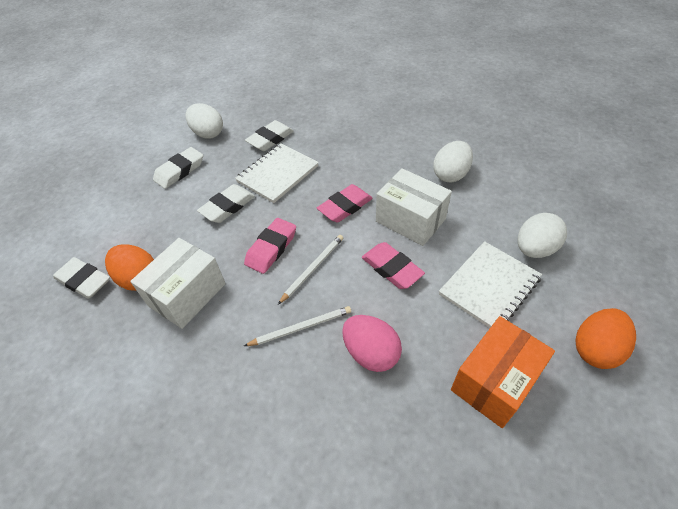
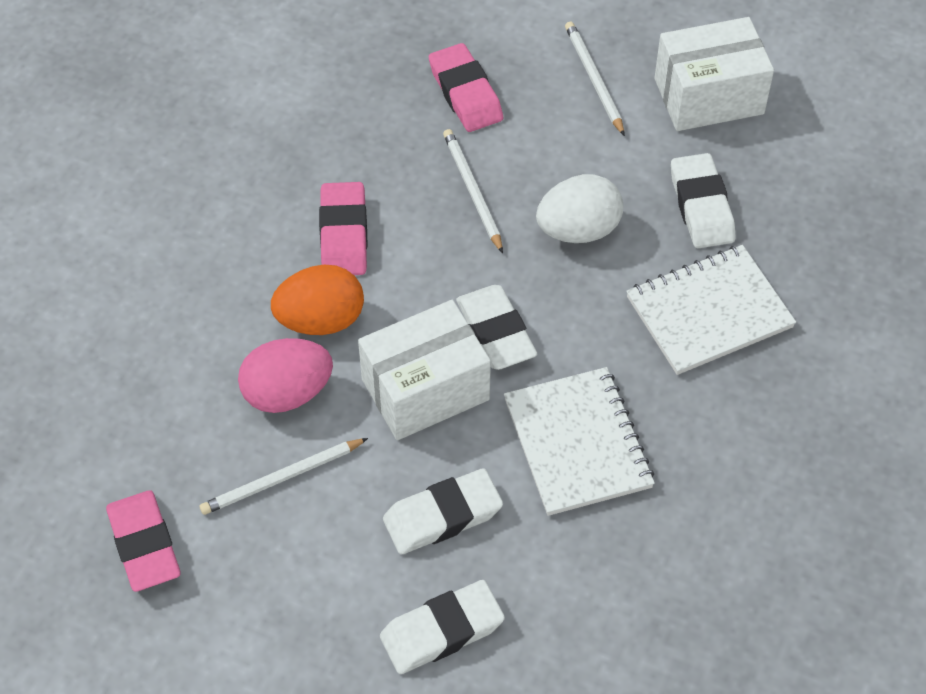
orange box: [451,316,555,428] = 1 -> none = 0
orange egg: [105,244,154,291] [575,308,636,369] = 2 -> [271,265,364,335] = 1
white egg: [186,103,223,139] [433,141,473,182] [518,213,567,258] = 3 -> [536,174,623,243] = 1
white pencil: [244,306,351,346] [278,235,343,304] = 2 -> [200,438,368,515] [443,129,503,253] [565,22,625,136] = 3

